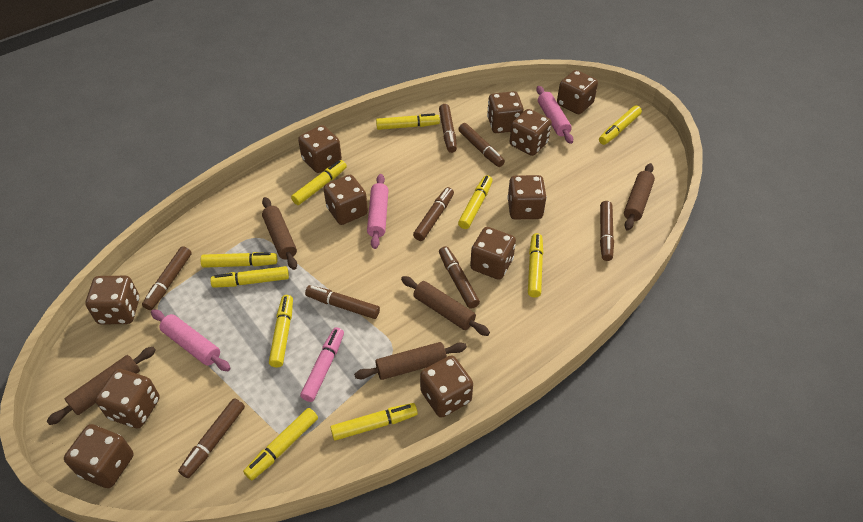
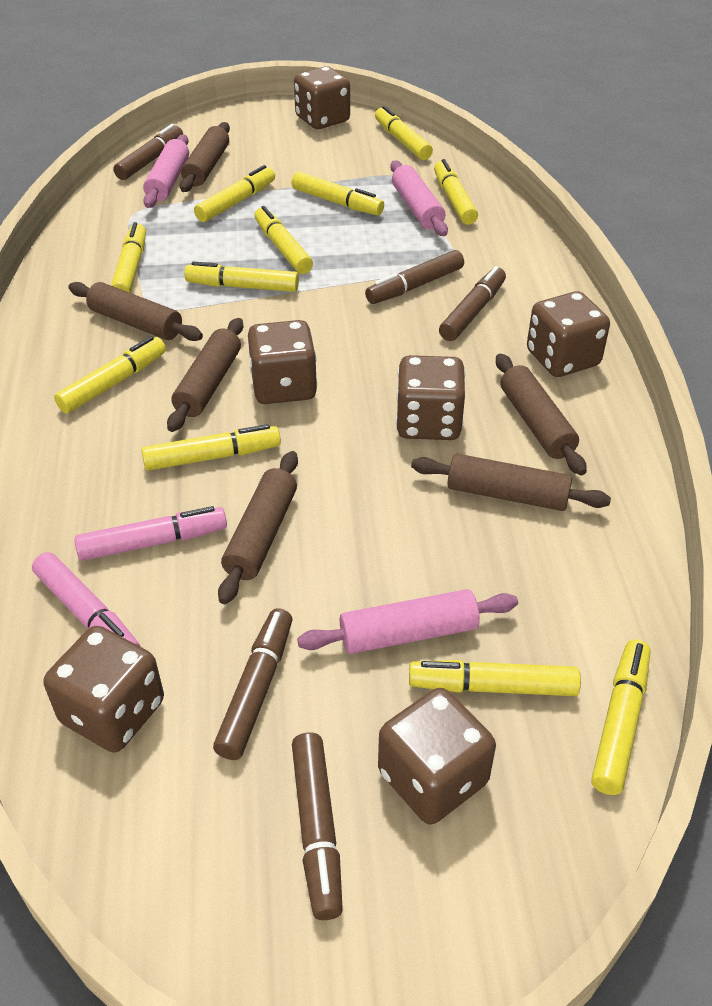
brown dice: [64,424,134,488] [85,276,139,324] [95,369,160,428] [298,125,342,173] [323,175,368,225] [420,356,473,418] [470,227,516,280] [487,91,524,133] [507,175,547,219] [510,109,552,156] [557,70,598,114] = 11 -> [44,626,164,752] [248,320,317,404] [294,66,350,129] [378,688,496,825] [396,355,465,440] [527,291,610,377] = 6
brown marker: [142,246,192,310] [178,398,245,478] [305,285,380,319] [413,187,454,241] [439,104,457,153] [439,246,480,309] [458,123,505,167] [600,201,614,261] = 8 -> [113,124,183,180] [213,608,292,760] [292,732,343,920] [365,250,464,304] [439,266,506,341] = 5
brown rolling pin: [47,347,156,425] [262,197,297,270] [354,342,467,380] [401,276,490,336] [624,163,655,231] = 5 -> [68,282,203,341] [167,318,243,432] [180,122,230,192] [218,451,298,604] [411,454,611,511] [496,354,587,475] = 6
pink marker: [300,327,344,402] = 1 -> [32,552,140,646] [74,506,227,561] = 2
yellow marker: [201,252,277,268] [210,266,289,288] [243,408,318,481] [269,295,293,367] [291,160,347,205] [330,403,418,441] [376,113,440,130] [458,175,493,229] [528,233,544,298] [599,105,642,145] = 10 -> [54,336,166,413] [111,222,146,293] [141,424,281,471] [184,261,299,292] [194,165,275,222] [254,206,313,274] [291,172,384,216] [375,106,433,160] [409,660,581,696] [434,159,478,225] [591,640,650,795] = 11

